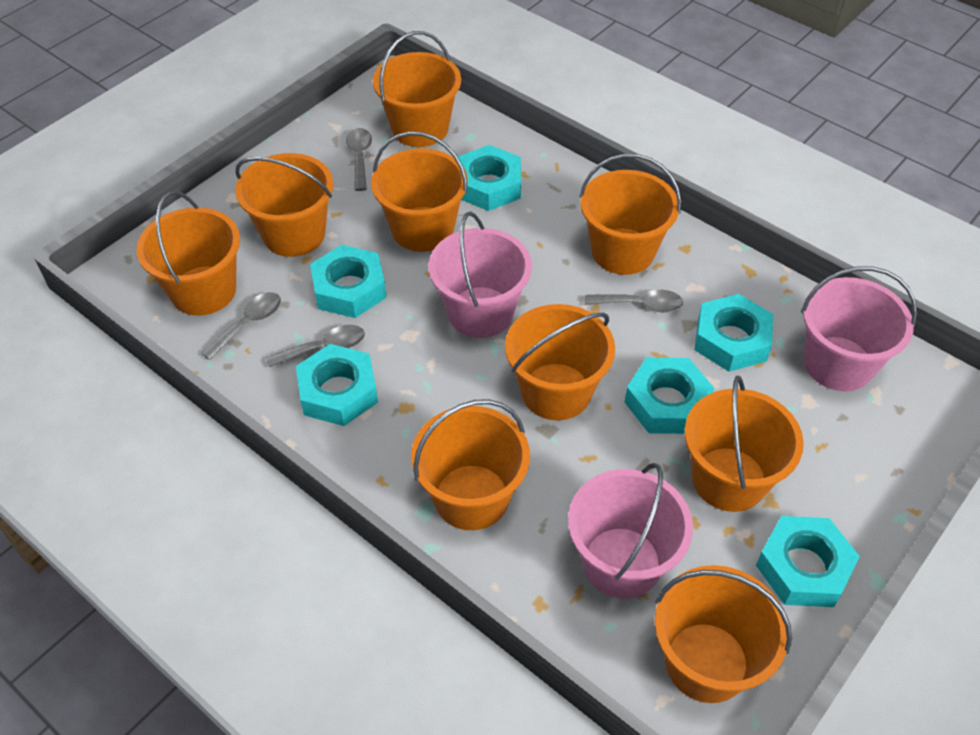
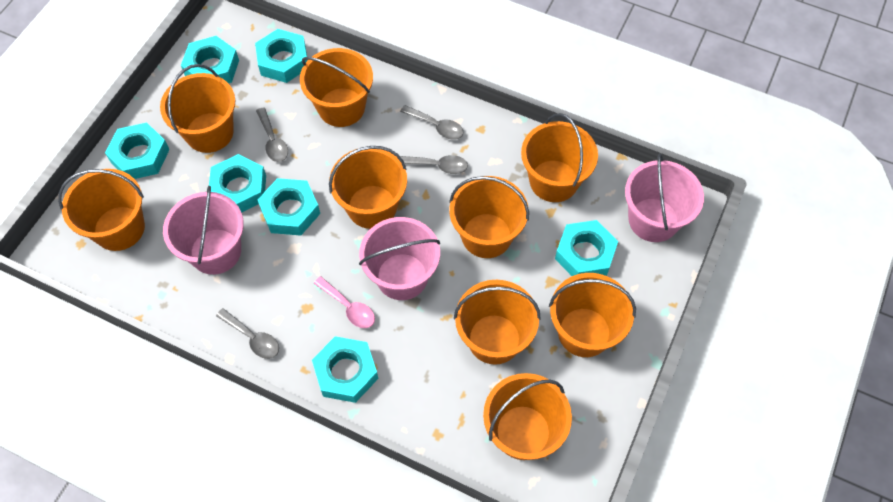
pink spoon: none = 0 -> [314,276,375,328] = 1
turquoise nut: [296,344,378,426] [310,245,387,318] [458,145,521,211] [625,358,714,434] [695,294,774,372] [756,516,860,607] = 6 -> [105,122,170,179] [181,36,239,83] [209,154,266,213] [255,29,308,83] [258,178,320,236] [312,336,378,403] [555,220,618,276] = 7

